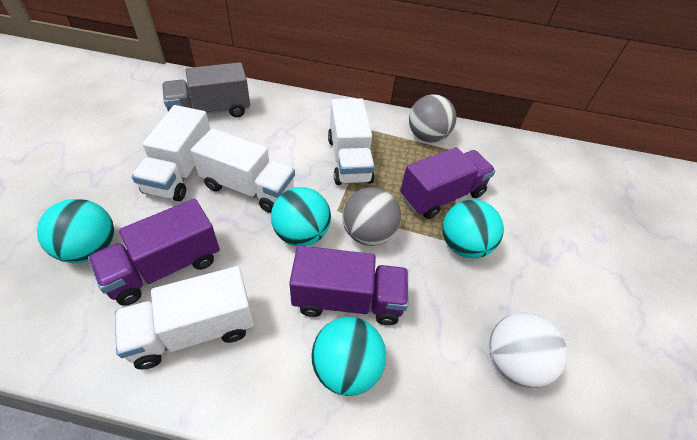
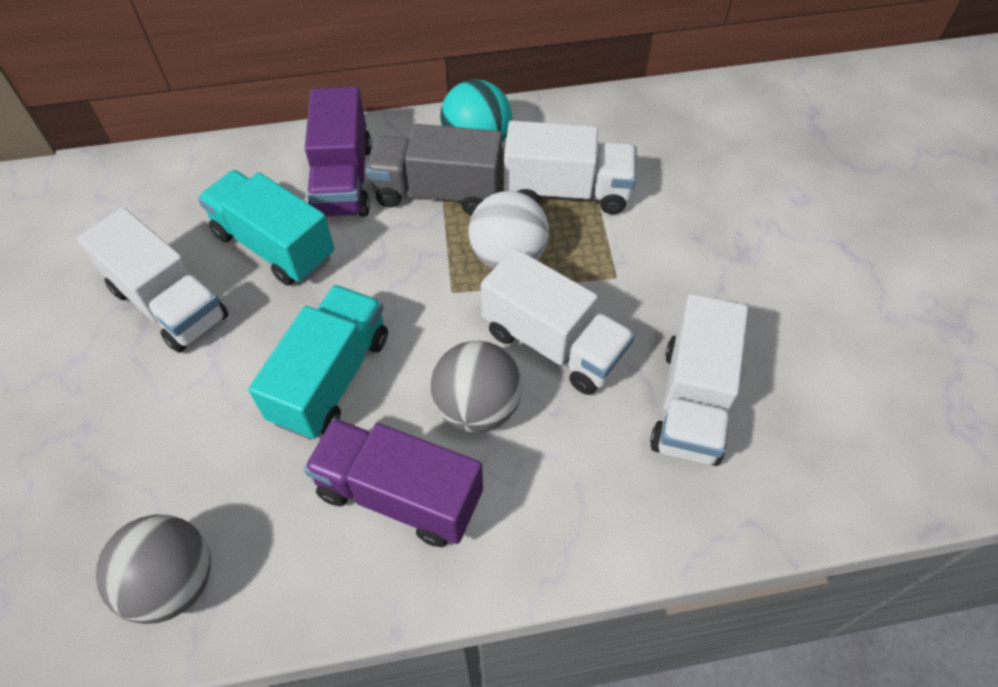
purple truck: [88,199,220,306] [289,246,408,325] [400,147,495,219] = 3 -> [304,418,483,547] [305,87,372,217] = 2
turquoise ball: [37,199,114,263] [271,187,331,246] [311,317,386,396] [442,200,504,258] = 4 -> [440,79,512,143] = 1
turquoise truck: none = 0 -> [198,170,334,286] [248,285,388,440] = 2

